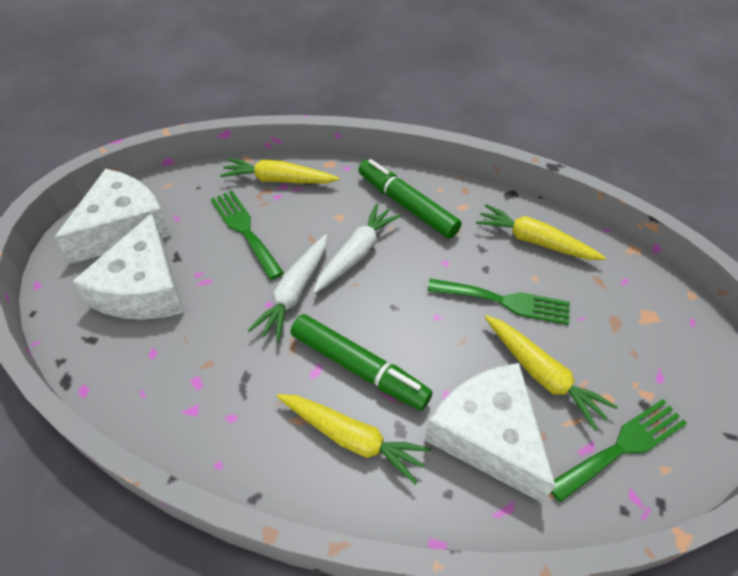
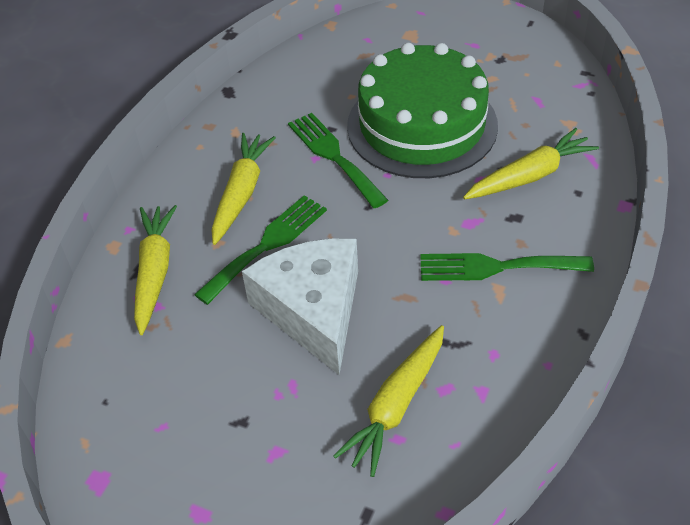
green cake: none = 0 -> [347,43,498,178] = 1
green marker: [291,314,433,411] [358,159,462,239] = 2 -> none = 0
white carrot: [248,234,327,342] [313,203,401,294] = 2 -> none = 0
white cheese: [54,168,171,264] [72,213,184,320] [424,363,556,503] = 3 -> [242,238,358,375] = 1

